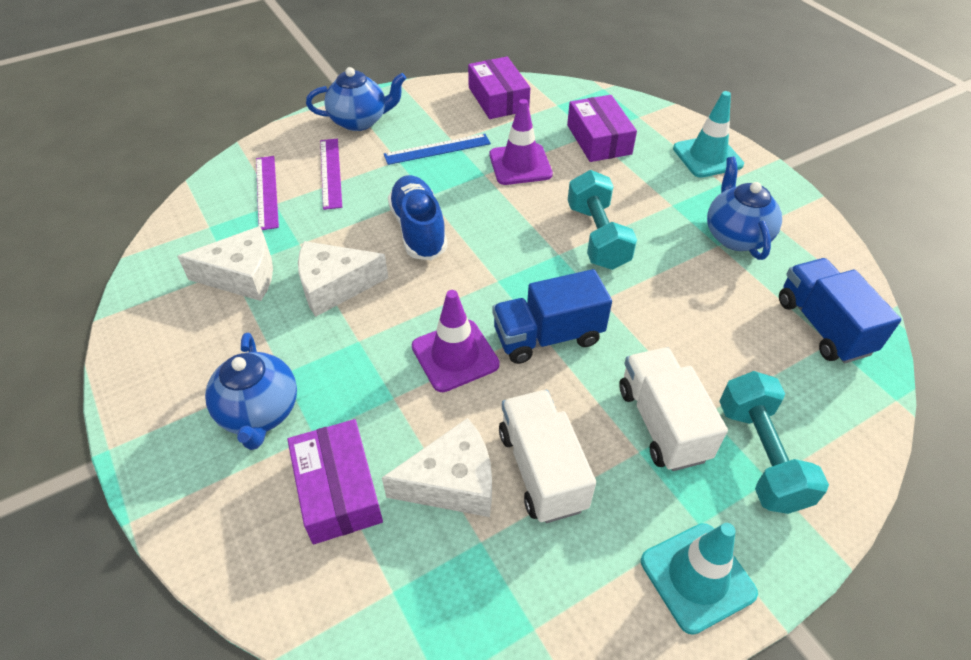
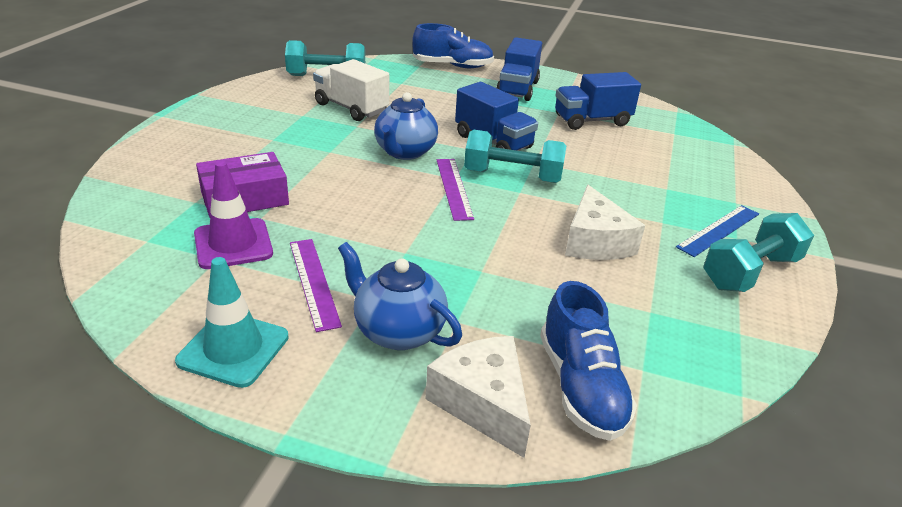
blue shoe: [388,175,448,260] = 1 -> [412,23,494,68] [540,281,637,441] = 2
blue teapot: [205,333,297,450] [306,67,406,131] [707,157,782,260] = 3 -> [338,242,462,350] [374,92,438,160] = 2
blue truck: [492,269,612,364] [779,258,901,363] = 2 -> [455,82,538,151] [496,37,542,101] [555,72,641,130] = 3
purple box: [287,419,383,544] [468,57,530,119] [567,95,637,162] = 3 -> [196,152,289,218] = 1
purple traffic cone: [412,290,500,392] [489,99,553,185] = 2 -> [194,161,273,269] = 1
turquoise dumbbell: [568,170,637,270] [719,371,829,514] = 2 -> [285,40,365,76] [464,130,566,183] [703,213,814,292] = 3
turquoise traffic cone: [641,523,758,635] [673,91,744,178] = 2 -> [175,257,289,388] = 1
white cheese: [177,226,273,301] [298,241,388,317] [382,418,492,517] = 3 -> [425,336,531,458] [565,185,645,260] = 2
white truck: [499,390,596,523] [619,347,728,471] = 2 -> [313,59,389,121] = 1

